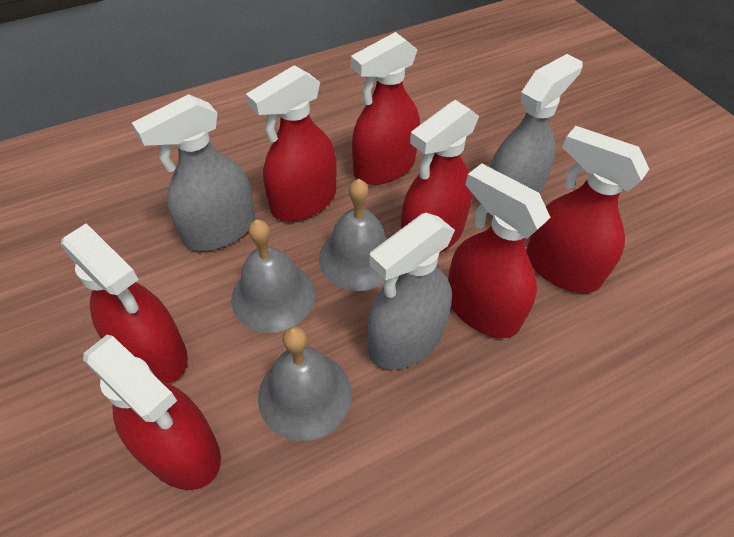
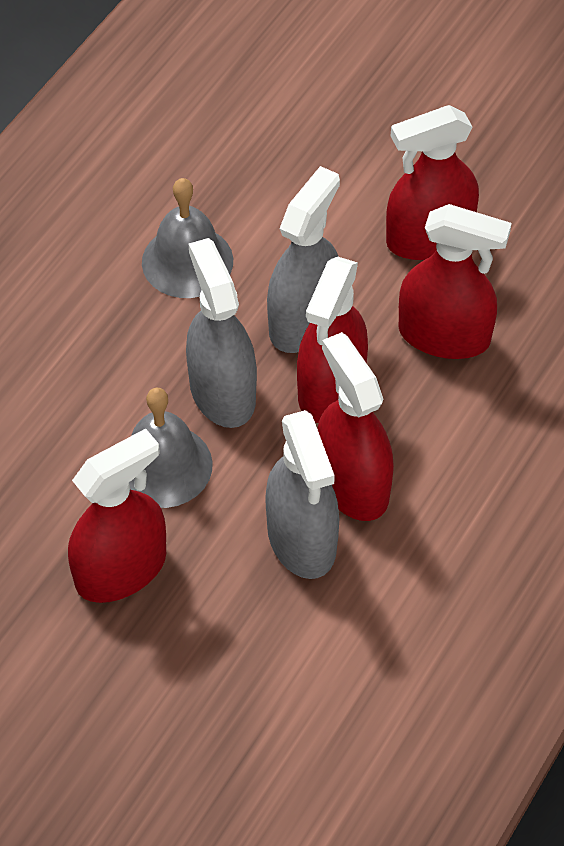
grey bell: [231,219,315,333] [258,326,352,441] [319,179,388,291] = 3 -> [129,387,213,508] [142,178,233,298] = 2
red spray bottle: [61,223,188,383] [83,335,221,490] [246,65,337,221] [351,32,420,185] [401,100,479,253] [448,163,551,338] [526,126,649,293] = 7 -> [68,429,166,603] [297,257,368,423] [317,332,394,521] [386,105,479,260] [399,204,512,359] = 5

